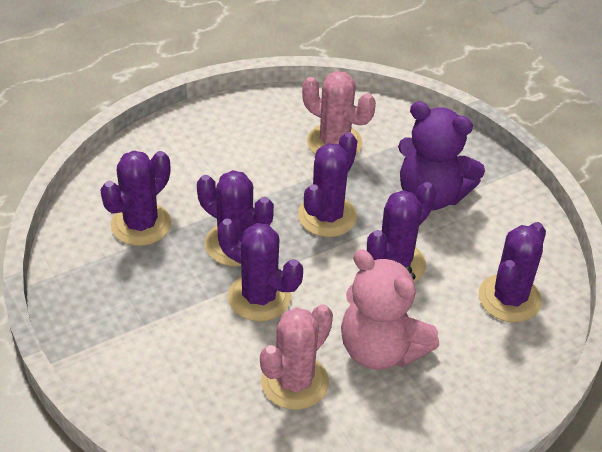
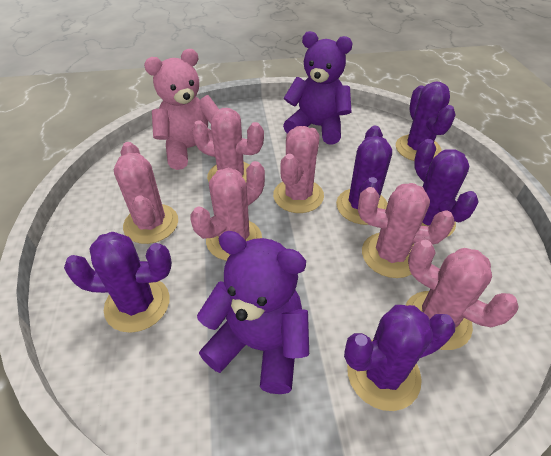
pink cactus: [260,304,333,410] [302,71,376,154] = 2 -> [114,142,178,244] [190,161,265,261] [192,108,264,182] [273,126,324,213] [358,183,455,278] [406,240,519,350] = 6
purple cactus: [100,151,171,246] [197,170,274,266] [218,219,303,321] [298,132,357,237] [367,182,436,283] [479,222,546,322] = 6 -> [64,232,172,333] [336,125,392,225] [344,305,455,411] [396,82,456,161] [414,139,479,237] = 5
purple teddy bear: [398,101,485,210] = 1 -> [197,231,309,394] [283,31,353,145] = 2

